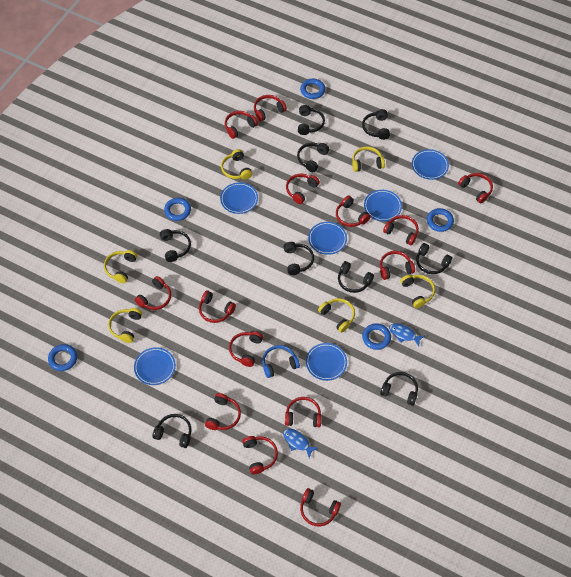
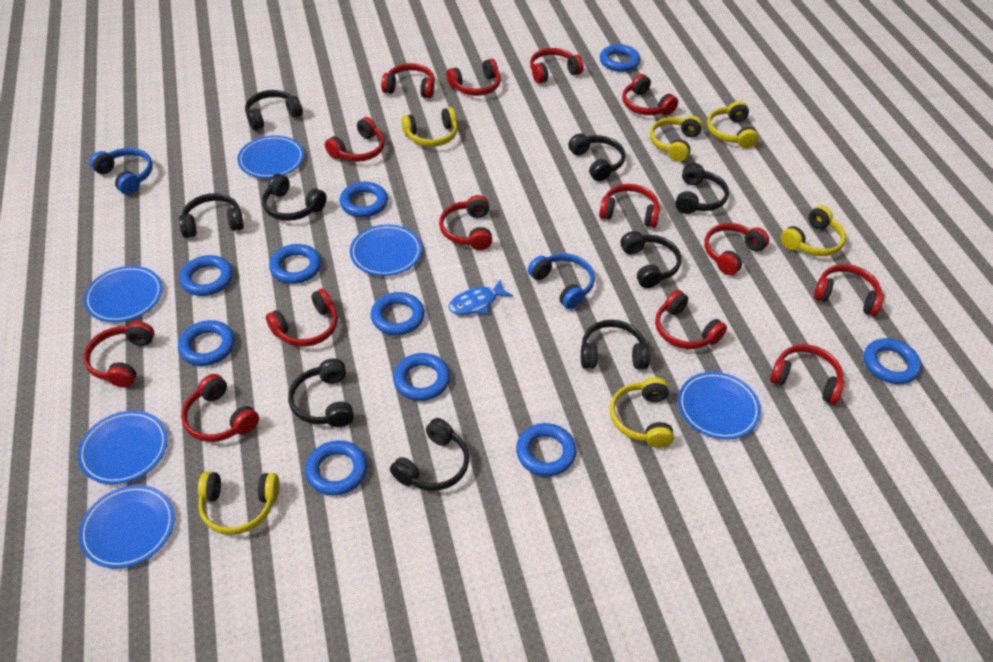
blue fish: [283,429,318,458] [389,323,424,346] = 2 -> [449,280,513,315] = 1
blue headphones: [262,345,300,378] = 1 -> [90,148,153,195] [528,253,595,309] = 2
blue ring: [48,344,77,371] [164,198,191,221] [300,79,325,99] [362,323,391,350] [427,208,454,232] = 5 -> [178,320,235,366] [179,255,233,296] [269,244,321,284] [305,440,367,496] [340,182,388,217] [371,292,425,335] [393,353,450,401] [516,423,576,476] [600,44,640,72] [864,338,921,384] = 10

